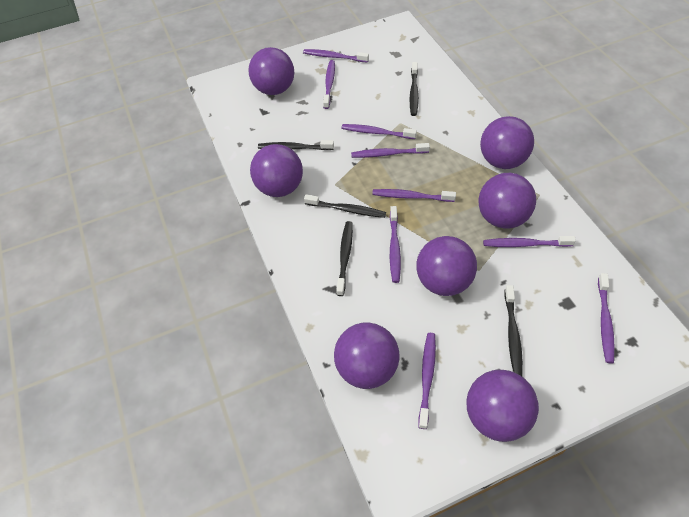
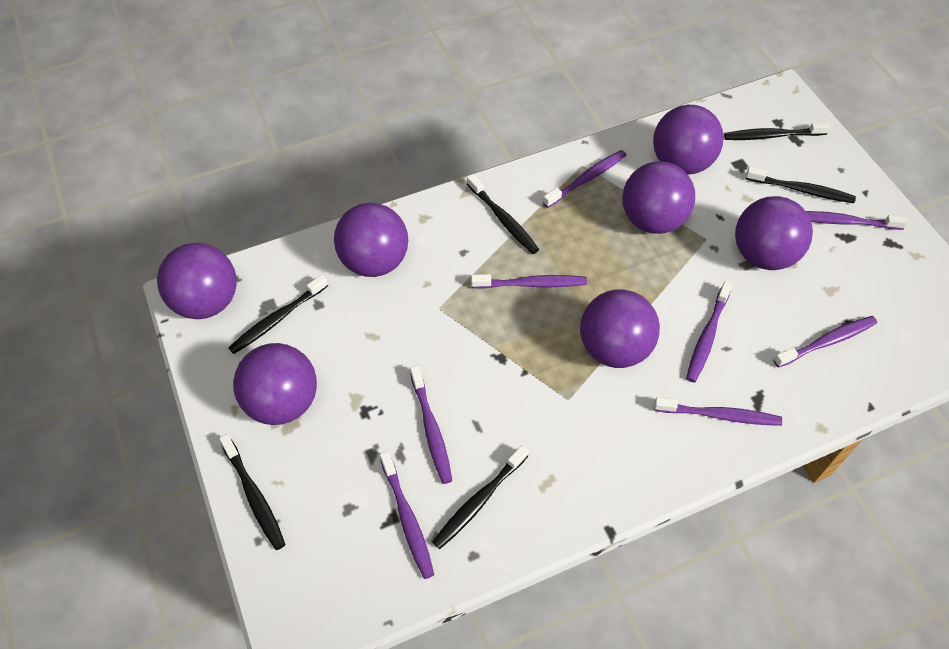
black toothbrush: [258,140,334,150] [304,195,386,218] [336,221,353,296] [410,62,419,116] [505,285,523,377] = 5 -> [219,434,286,550] [228,274,328,354] [432,445,529,549] [467,174,539,254] [724,122,830,140] [746,167,856,203] = 6
purple toothbrush: [303,49,369,63] [323,60,335,109] [341,124,417,139] [351,143,430,158] [372,189,456,202] [390,206,401,283] [418,333,436,429] [483,236,576,247] [598,273,615,363] = 9 -> [380,451,434,579] [410,365,452,484] [471,274,587,289] [543,150,626,208] [654,397,782,426] [686,281,733,382] [773,316,877,368] [806,211,908,230] = 8

